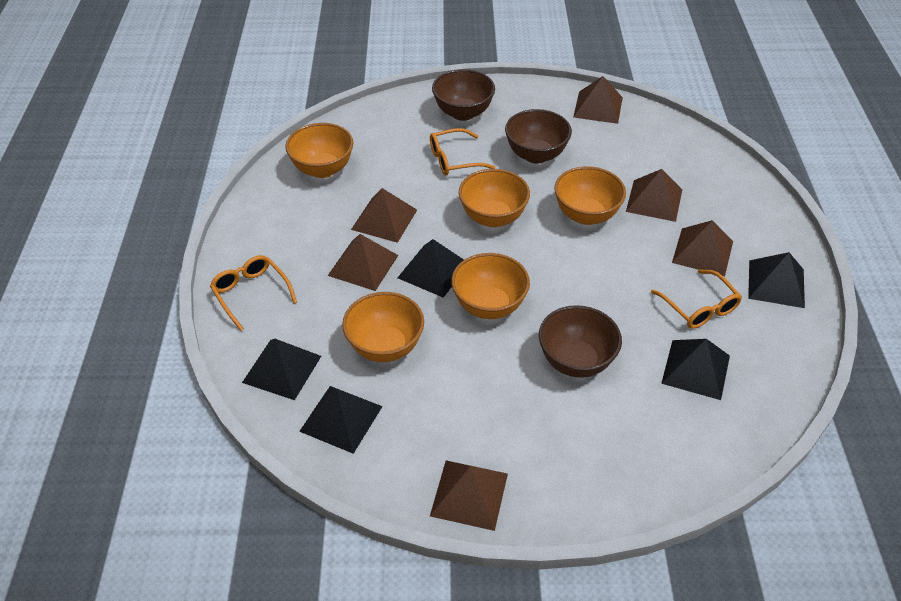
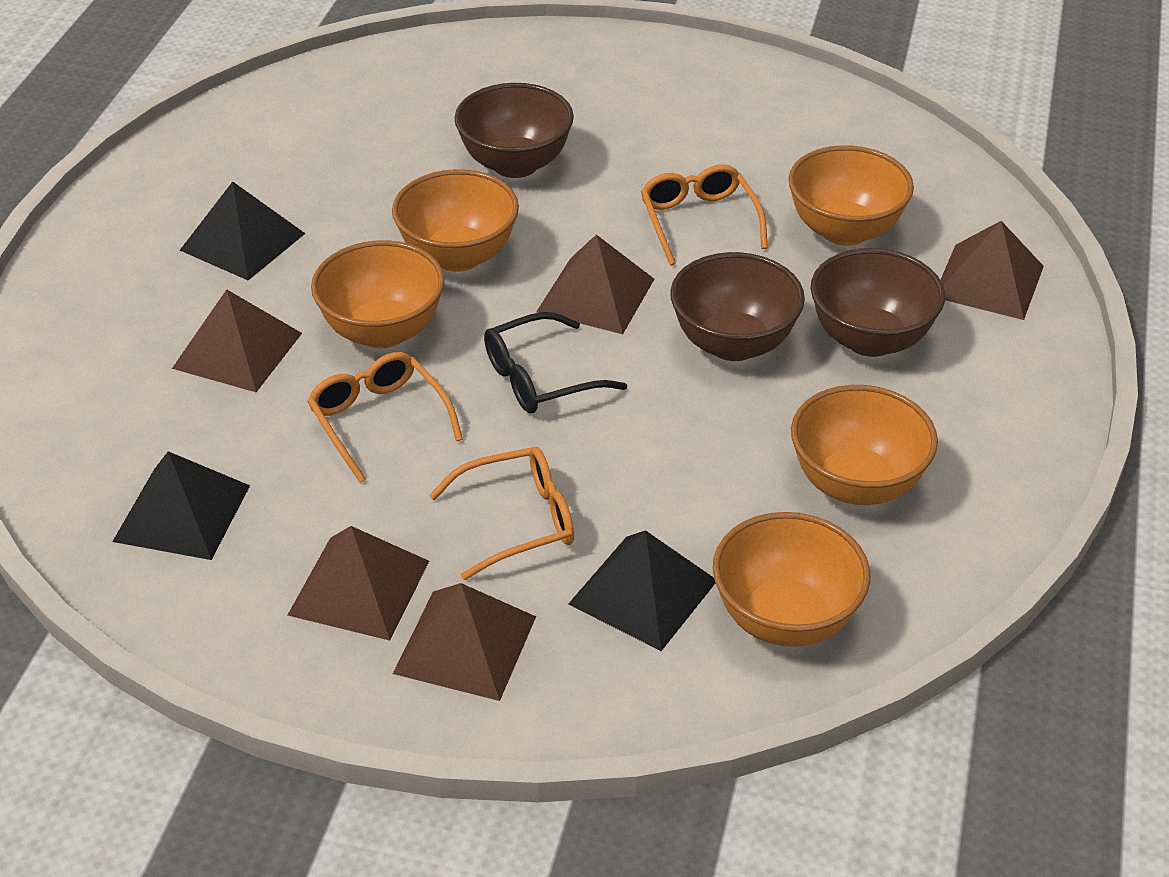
black glasses: none = 0 -> [484,312,627,413] = 1
black pyramid: [242,339,321,400] [299,386,383,454] [397,239,464,298] [661,339,730,400] [748,252,805,308] = 5 -> [112,451,250,560] [180,182,306,280] [568,530,715,651] = 3
brown pyramid: [328,234,398,291] [351,188,417,243] [430,460,508,531] [573,76,623,124] [626,169,682,222] [672,220,733,276] = 6 -> [172,289,302,392] [288,526,429,641] [393,583,536,701] [537,234,654,334] [941,221,1044,320] = 5

